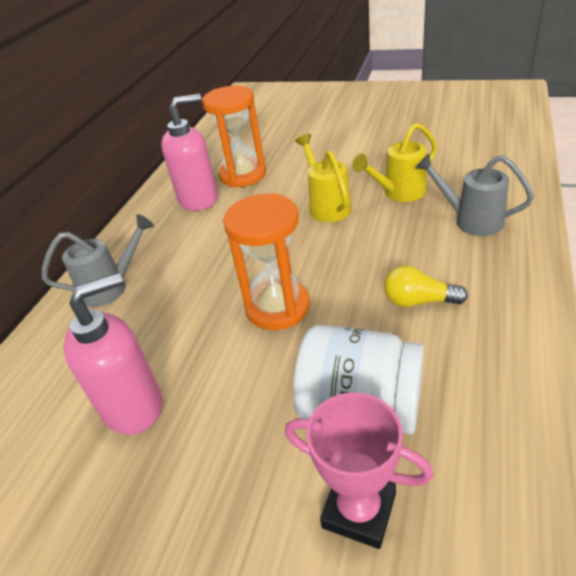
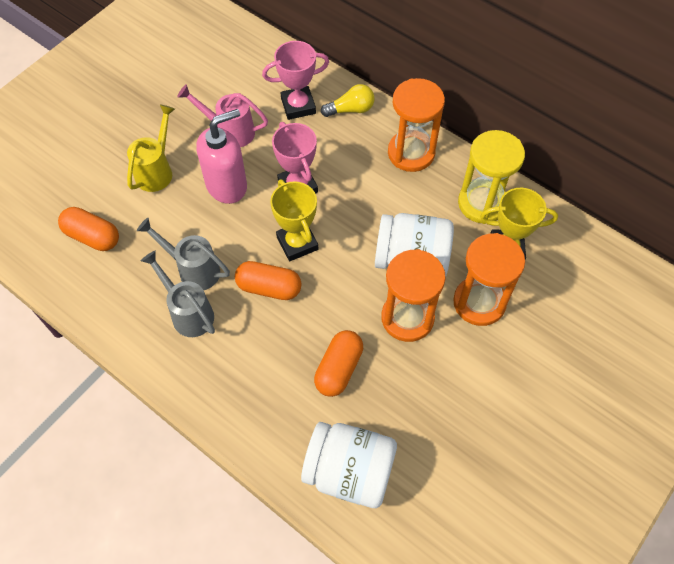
orange capsule: none = 0 -> [58,207,119,251] [235,261,302,300] [314,330,363,397] = 3
orange hourglass: [202,85,266,188] [223,193,310,330] = 2 -> [381,249,446,342] [388,78,445,172] [453,233,525,326] = 3
pink soap dispenser: [64,273,162,435] [161,94,218,211] = 2 -> [196,109,247,204] = 1
pink trophy: [285,392,433,549] = 1 -> [262,41,329,120] [272,122,318,194] = 2
pink watering can: none = 0 -> [177,84,268,147] = 1
white jar: [293,325,424,434] = 1 -> [301,422,397,508] [375,213,454,277] = 2
yellow hourglass: none = 0 -> [458,130,525,224] = 1
yellow trophy: none = 0 -> [270,179,318,261] [480,188,558,260] = 2
yellow watering can: [295,134,352,222] [352,123,437,202] = 2 -> [127,104,175,192] = 1

